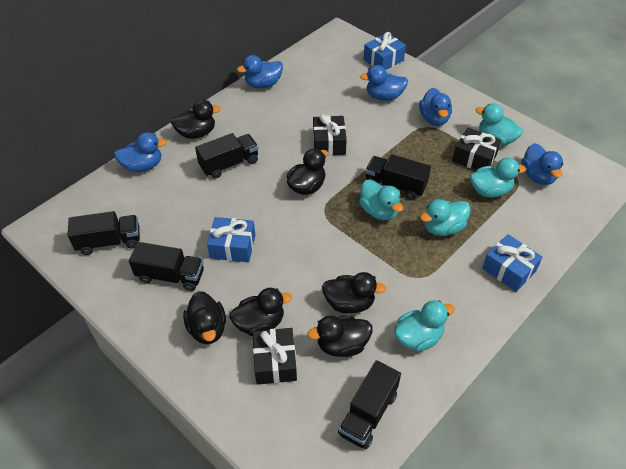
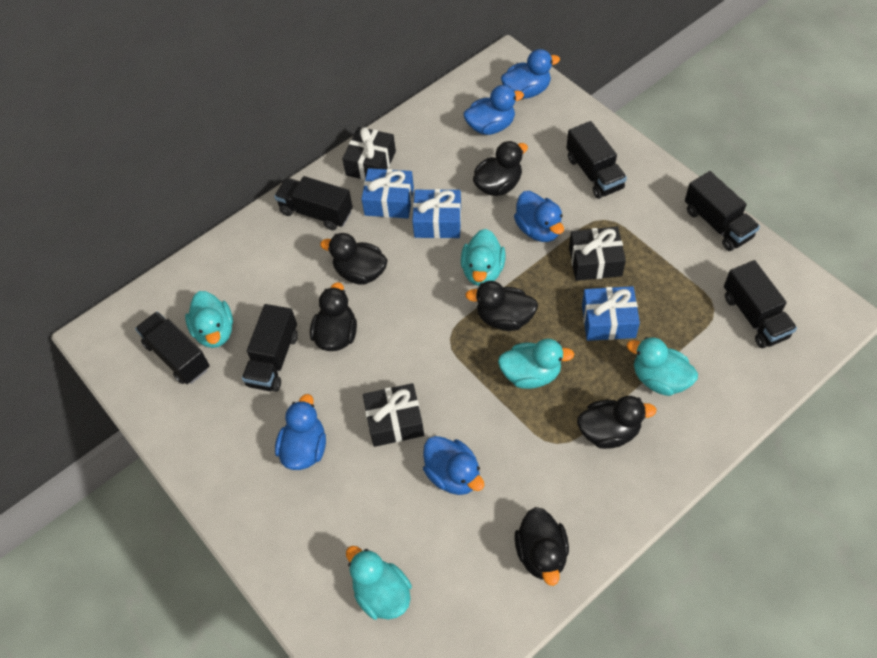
black truck: [68,211,140,255] [129,242,204,291] [195,133,259,179] [338,360,401,449] [365,154,431,199] = 5 -> [135,311,209,384] [242,304,298,392] [274,176,353,230] [566,121,627,199] [685,171,760,251] [724,260,797,348] = 6

